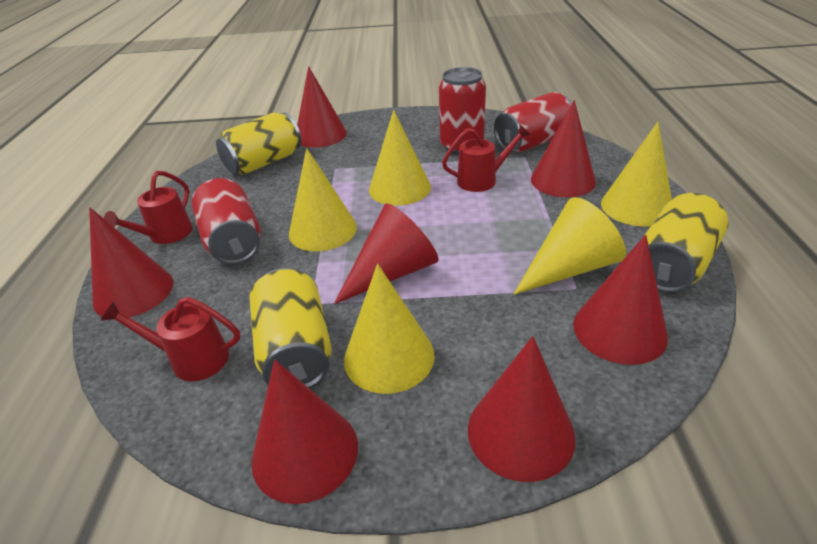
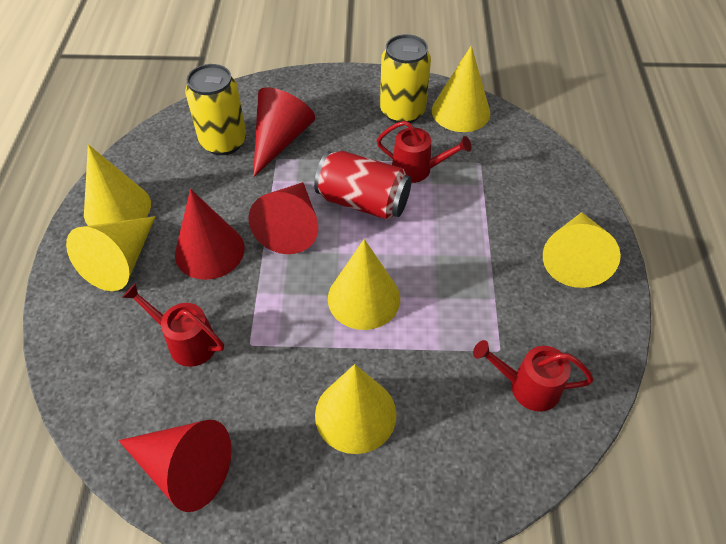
red can: [191,178,261,264] [439,67,486,155] [494,92,572,152] = 3 -> [314,151,412,220] = 1
red cone: [89,207,173,318] [252,360,358,504] [297,66,347,148] [334,203,439,304] [468,336,575,482] [531,100,596,197] [573,234,668,365] = 7 -> [119,420,232,512] [175,189,245,280] [248,182,318,254] [253,87,315,177] = 4
yellow can: [216,112,301,175] [249,268,332,388] [643,193,728,292] = 3 -> [185,64,246,155] [380,34,431,123] = 2
yellow cone: [289,148,357,251] [344,264,435,394] [369,110,431,206] [514,197,626,295] [601,122,672,227] = 5 -> [66,216,156,291] [84,145,151,226] [315,364,397,454] [328,239,400,330] [432,46,490,132] [543,212,621,288] = 6

